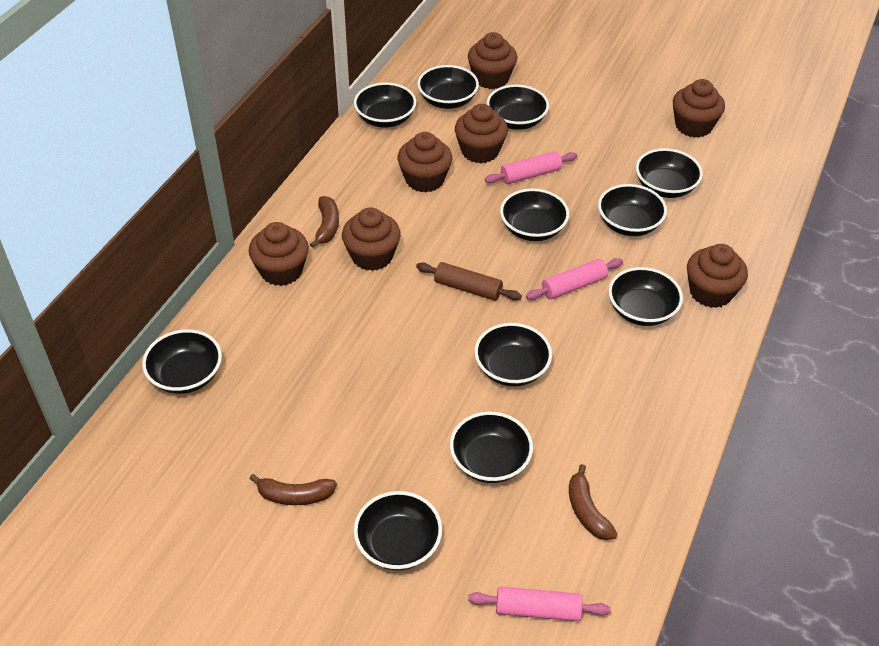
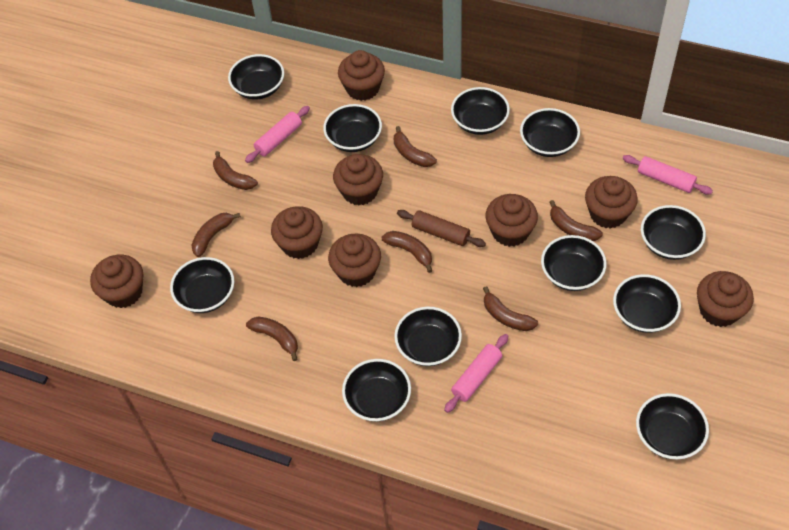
brown banana: [249,474,337,505] [310,196,339,248] [569,464,617,540] = 3 -> [191,213,241,257] [213,151,258,190] [246,317,298,361] [382,231,432,273] [394,126,437,167] [483,286,538,331] [550,200,603,241] = 7
brown cupcake: [249,222,309,286] [342,207,401,271] [398,132,452,192] [455,104,508,163] [468,32,517,89] [673,79,725,138] [687,244,748,308] = 7 -> [90,255,143,308] [271,206,323,259] [328,233,381,287] [333,154,383,205] [338,50,385,101] [485,194,538,247] [585,176,638,229] [697,271,754,327] = 8

